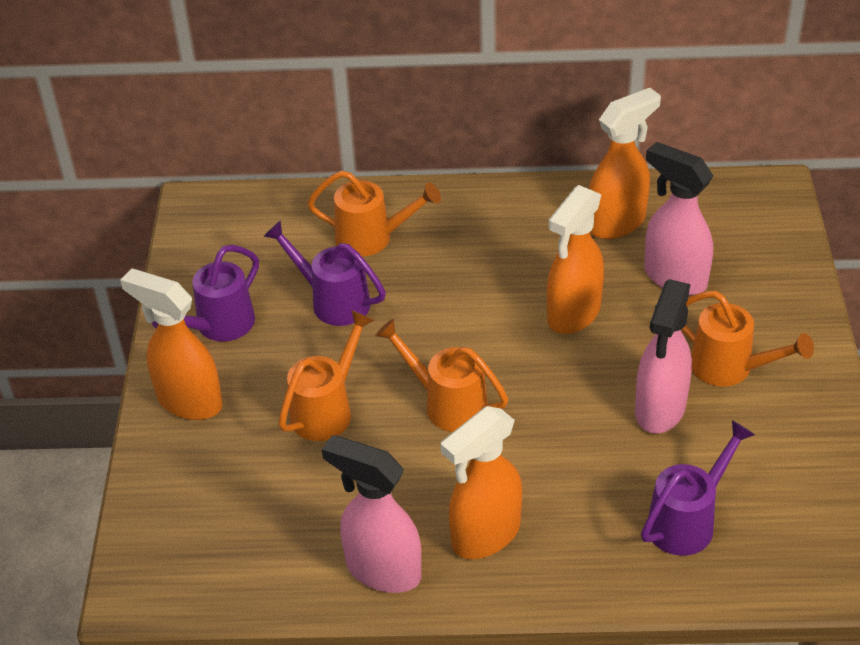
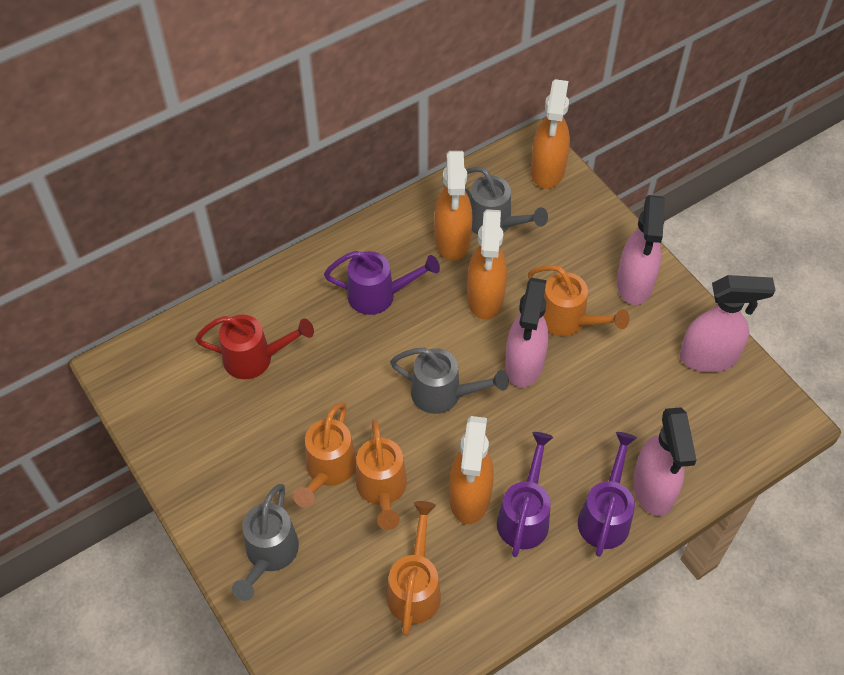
grey watering can: none = 0 -> [232,484,299,601] [390,348,509,414] [465,167,548,235] = 3
pink spray bottle: [322,435,421,593] [635,279,692,434] [644,142,713,295] = 3 -> [505,278,549,387] [617,195,665,305] [633,407,697,516] [680,275,775,372] = 4
red watering can: none = 0 -> [195,315,314,379] = 1

